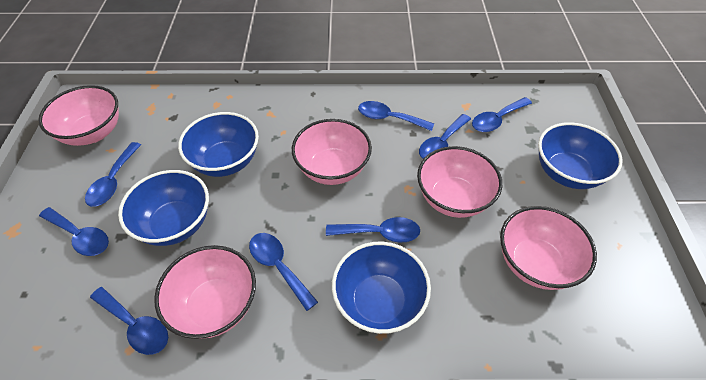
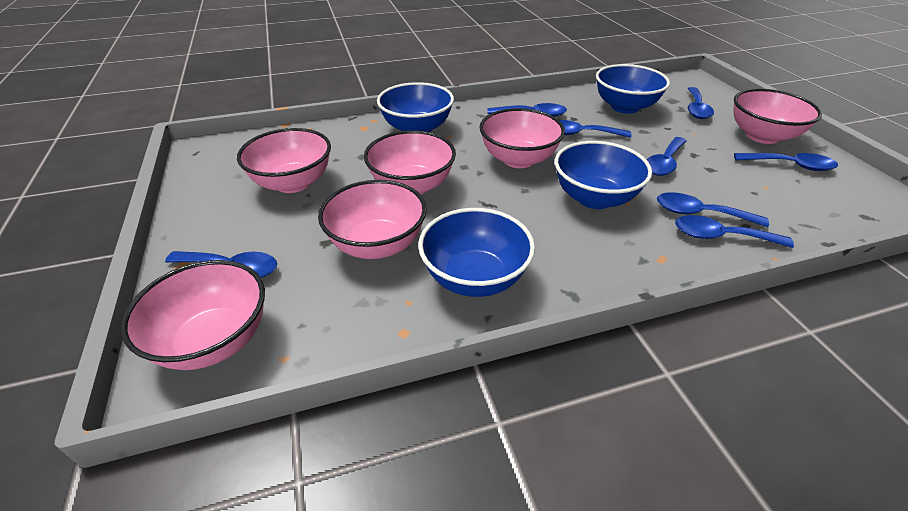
pink bowl: [38,85,119,146] [154,245,256,339] [292,119,372,185] [417,146,502,218] [500,206,597,290] = 5 -> [121,260,265,370] [237,128,331,193] [318,180,426,259] [364,130,456,195] [479,108,565,168] [734,89,822,144] = 6

